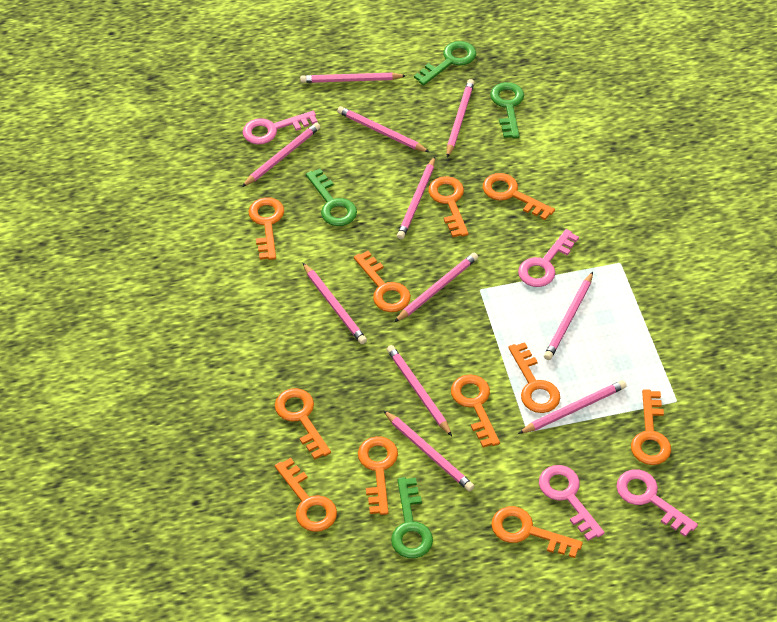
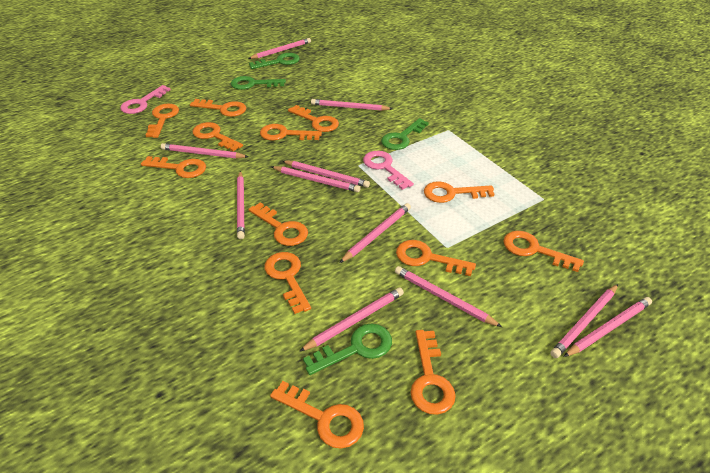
orange key: [249,197,284,260] [275,388,331,459] [275,458,337,532] [354,251,411,312] [358,436,398,515] [428,176,469,237] [451,374,500,448] [483,173,555,220] [491,506,583,558] [508,342,560,413] [631,389,671,465] = 11 -> [141,156,206,178] [146,104,179,138] [190,99,246,117] [193,122,243,152] [248,203,308,246] [260,124,322,140] [265,252,311,314] [270,381,364,449] [288,105,339,132] [396,240,476,276] [411,330,456,415] [424,181,494,203] [503,231,584,272] = 13
pink key: [243,111,318,144] [518,229,579,287] [539,465,605,541] [616,469,698,537] = 4 -> [120,85,171,114] [363,151,414,190] = 2

